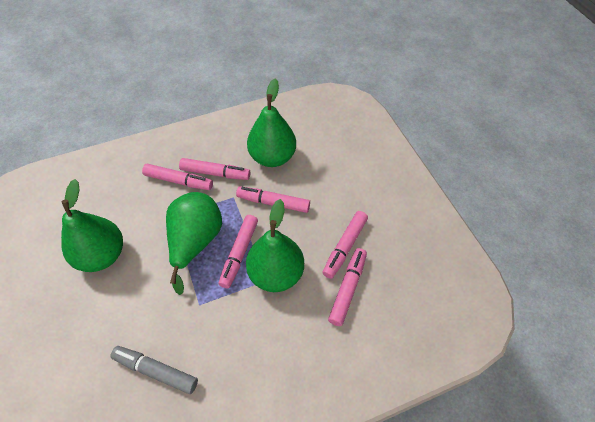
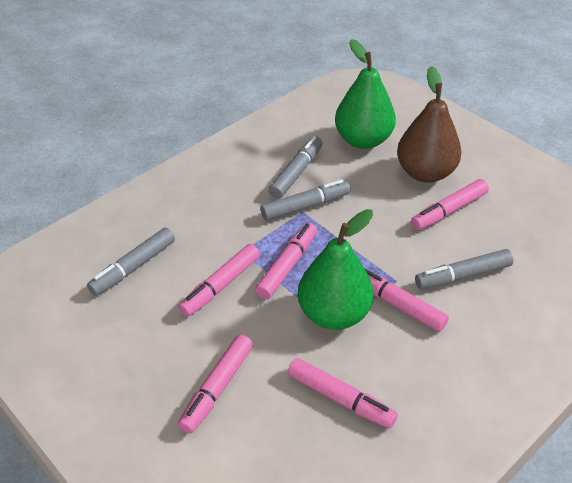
brown pear: none = 0 -> [397,66,462,183] = 1
green pear: [61,179,123,272] [166,192,222,295] [246,199,304,292] [247,79,296,167] = 4 -> [298,209,374,330] [335,39,396,149] = 2
grey marker: [111,346,198,394] = 1 -> [87,228,175,296] [261,180,351,221] [269,136,323,199] [415,249,514,289] = 4

